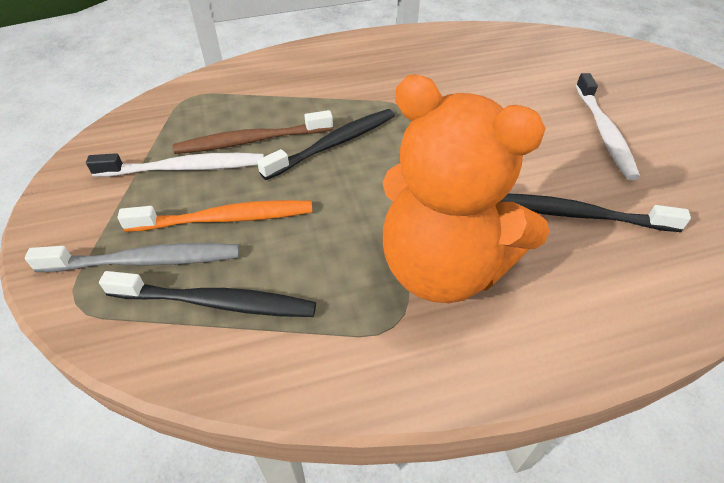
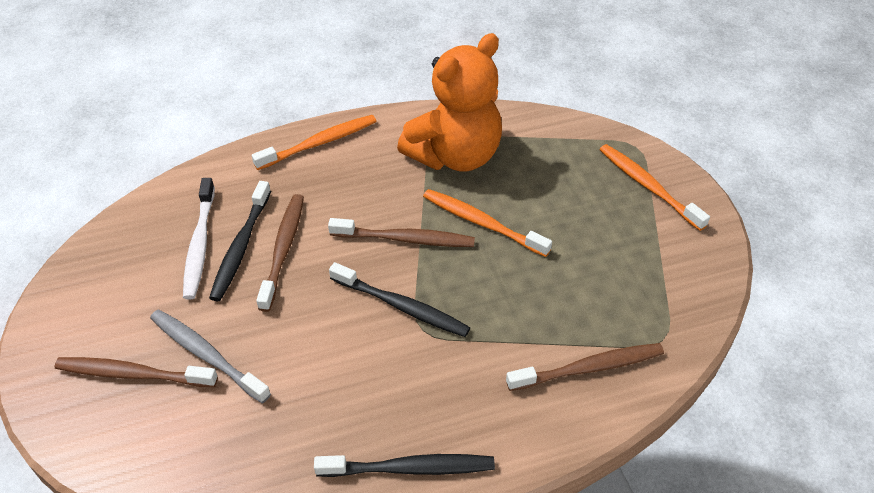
brown toothbrush: [173,110,333,154] = 1 -> [54,357,218,387] [256,194,304,312] [328,218,475,247] [506,343,664,391] = 4
orange toothbrush: [118,200,313,232] = 1 -> [252,115,376,170] [423,189,552,257] [599,144,710,231] = 3
white toothbrush: [86,153,264,177] [576,73,640,180] = 2 -> [183,178,215,299] = 1

